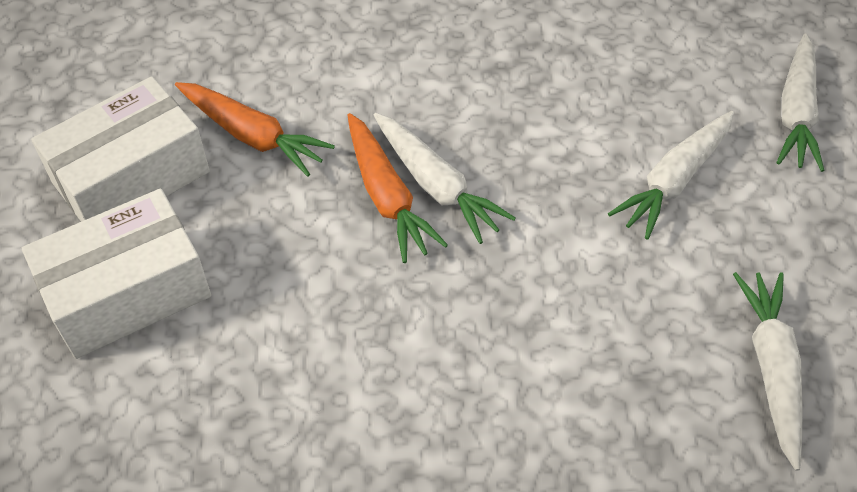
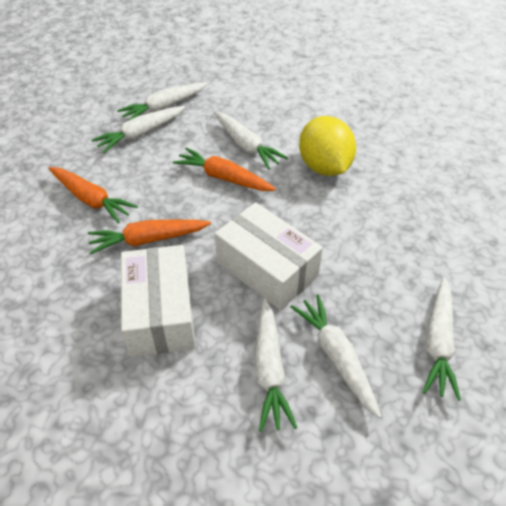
orange carrot: [175,82,335,177] [347,113,448,263] = 2 -> [48,167,138,223] [88,220,211,255] [173,147,276,191] = 3
white carrot: [374,113,516,244] [608,111,734,240] [733,272,803,471] [776,33,825,172] = 4 -> [92,106,185,153] [117,82,207,121] [214,111,288,170] [255,299,297,432] [291,294,382,418] [423,277,461,401] = 6
yellow lemon: none = 0 -> [299,116,356,176] = 1

